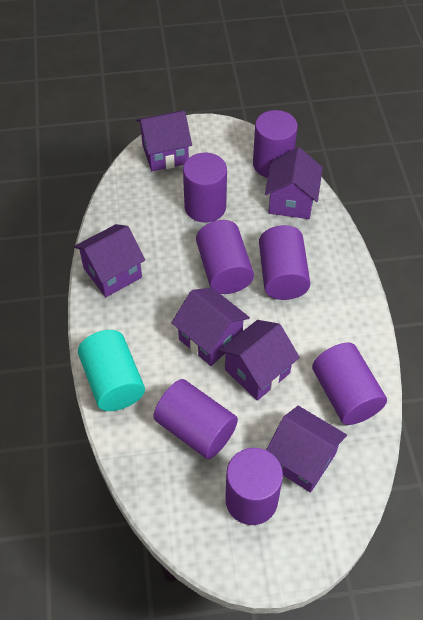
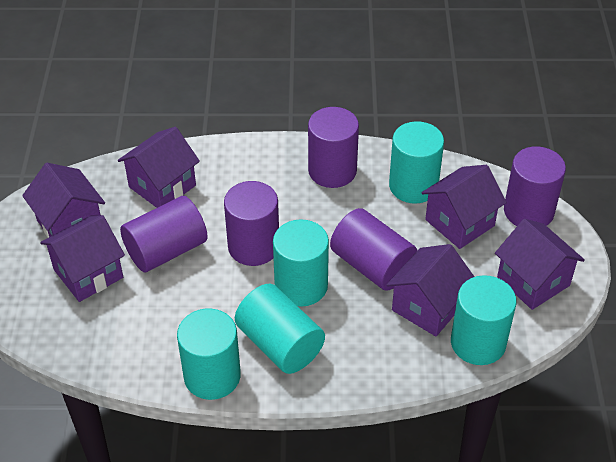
purple cylinder: [153,379,238,459] [183,153,227,223] [196,220,254,294] [225,448,283,525] [253,110,298,178] [259,225,310,300] [312,343,387,425] = 7 -> [120,196,208,273] [224,181,279,266] [308,107,359,188] [330,208,417,291] [504,146,566,226] = 5
turquoise cylinder: [78,330,145,411] = 1 -> [177,308,241,400] [235,284,325,374] [273,219,329,307] [389,121,444,203] [451,275,517,365] = 5

